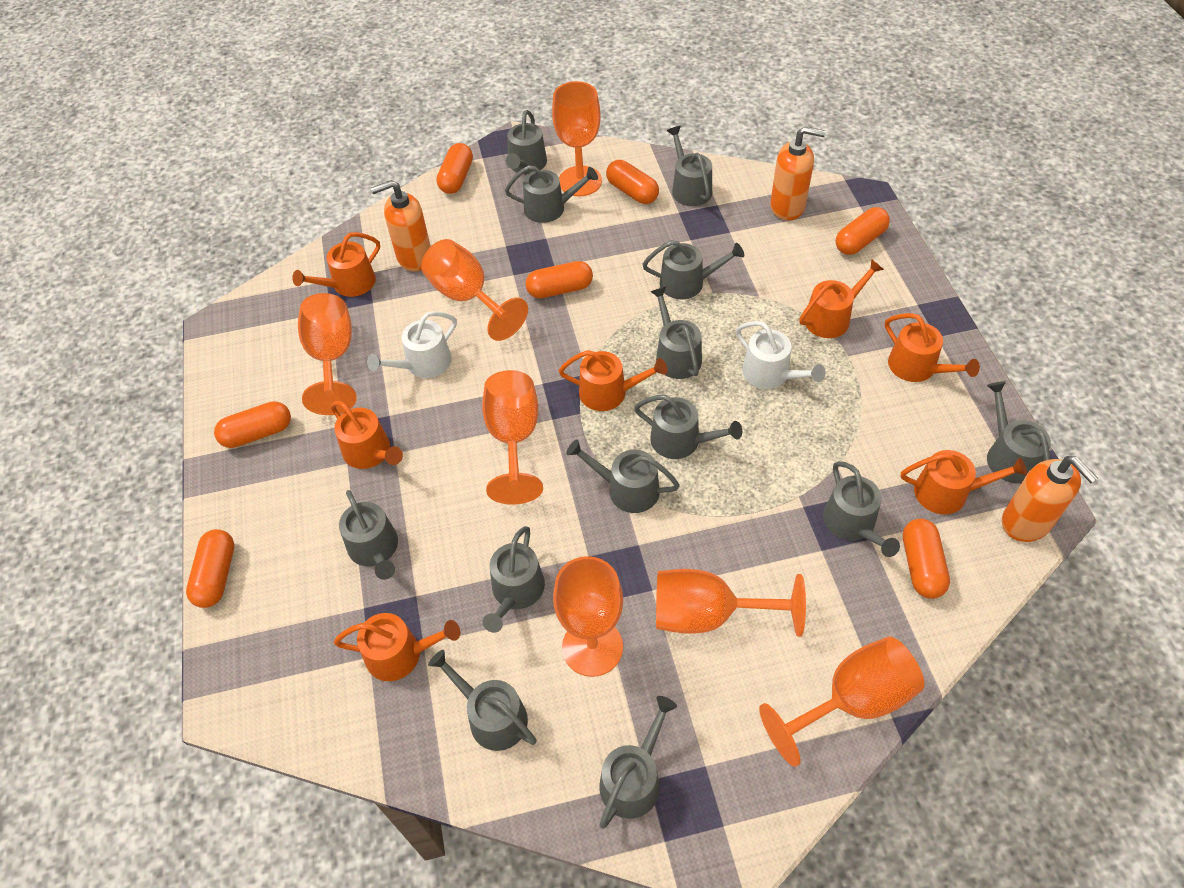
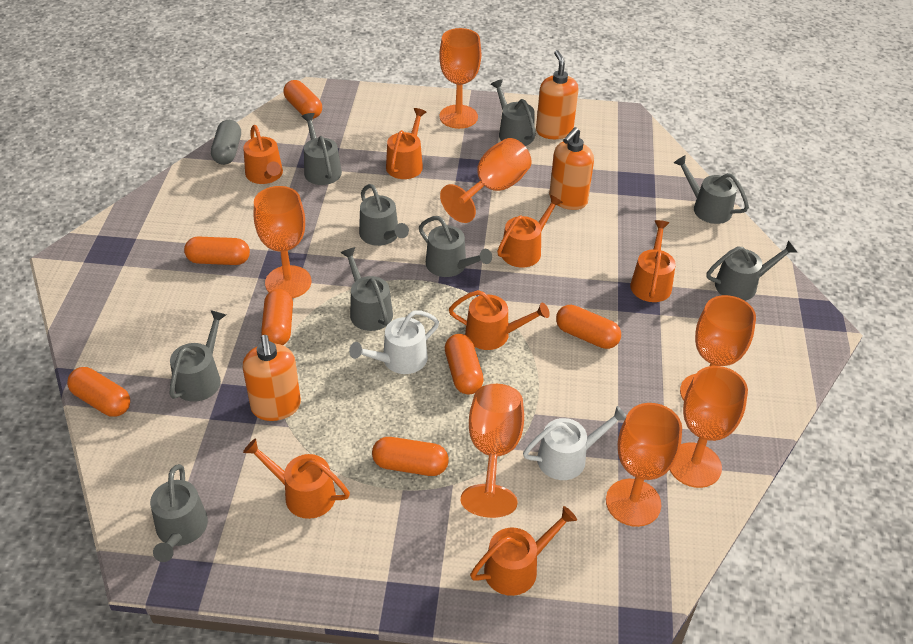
grey capsule: none = 0 -> [211,120,241,165] = 1
grey watering can: [339,490,398,580] [428,650,537,751] [483,526,545,633] [505,165,598,223] [506,110,547,174] [566,440,680,513] [599,696,677,829] [634,395,742,459] [642,240,744,299] [650,287,702,379] [667,126,712,206] [823,461,900,557] [987,381,1051,484] = 13 -> [150,464,208,562] [169,310,226,402] [301,113,342,185] [341,247,393,331] [359,184,409,246] [419,216,492,277] [491,79,536,146] [674,155,749,224] [707,240,798,301] = 9

